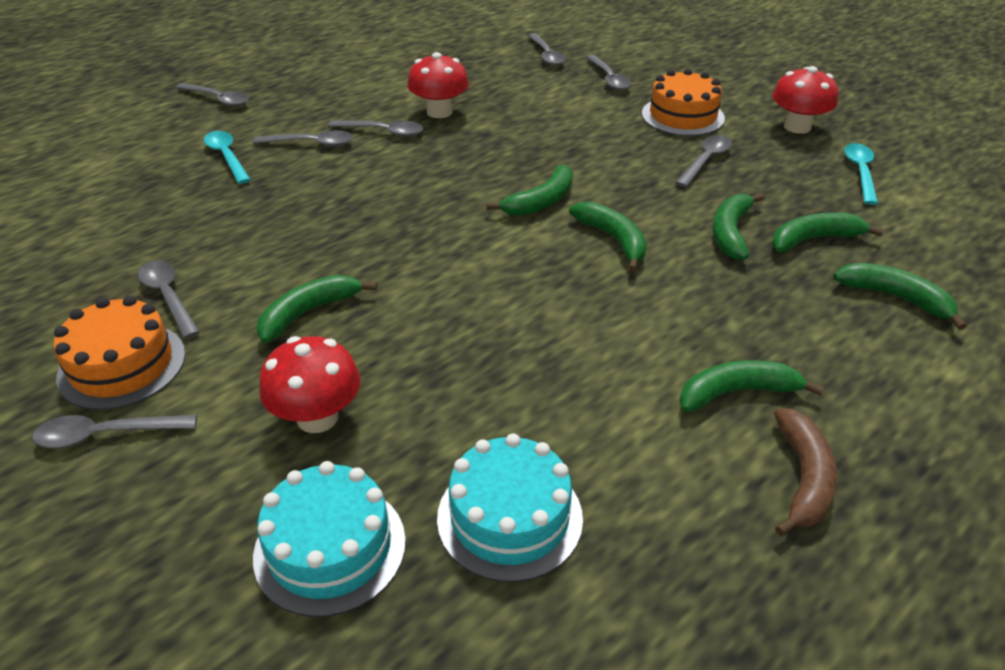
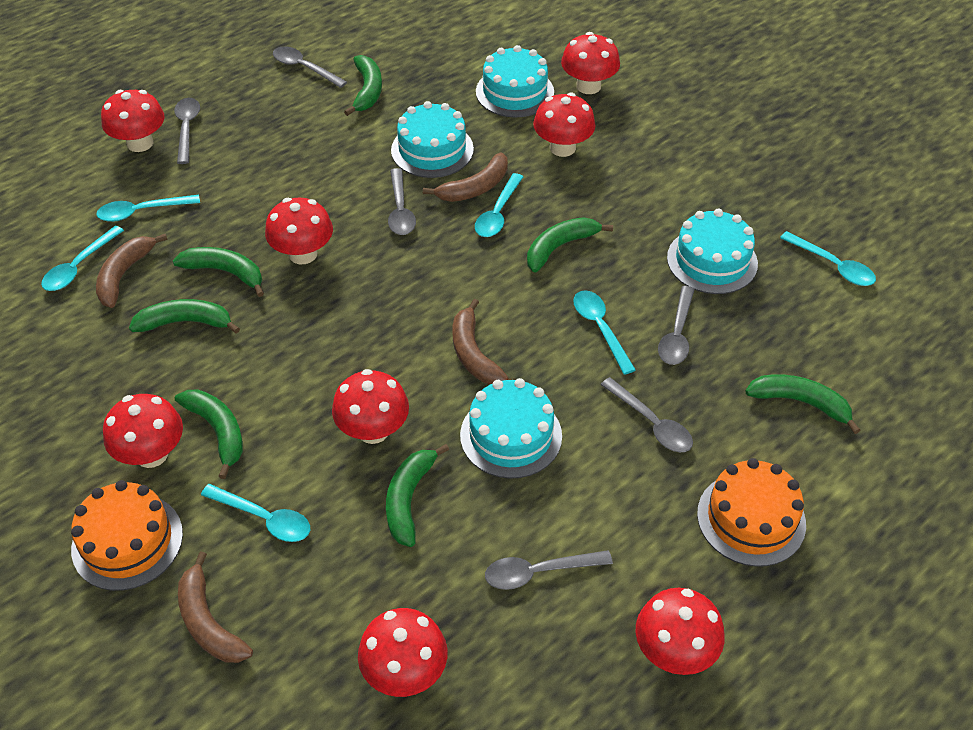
brown banana: [774,408,837,536] = 1 -> [96,234,167,308] [178,551,253,663] [423,152,508,202] [453,299,509,384] = 4
grey spoon: [32,415,197,448] [138,260,200,339] [175,83,249,107] [253,130,353,147] [328,120,423,137] [528,33,566,66] [586,55,631,90] [675,135,732,187] = 8 -> [174,98,200,164] [273,46,347,88] [388,168,416,235] [485,550,613,590] [601,377,693,452] [658,286,695,365] = 6
red mushroom: [259,336,361,433] [407,52,469,118] [772,66,839,134] = 3 -> [101,90,165,152] [103,394,183,468] [265,197,333,264] [332,369,409,444] [358,608,448,697] [533,93,595,157] [561,32,620,94] [635,588,725,675] = 8
turquoise cake: [253,461,406,617] [437,434,583,582] = 2 -> [391,101,474,178] [460,378,562,479] [476,45,554,117] [667,209,758,294] = 4
turquoise spoon: [204,131,251,184] [844,143,878,205] = 2 -> [41,226,124,291] [96,195,200,222] [201,484,310,542] [475,173,523,237] [573,290,636,375] [780,231,876,286] = 6

